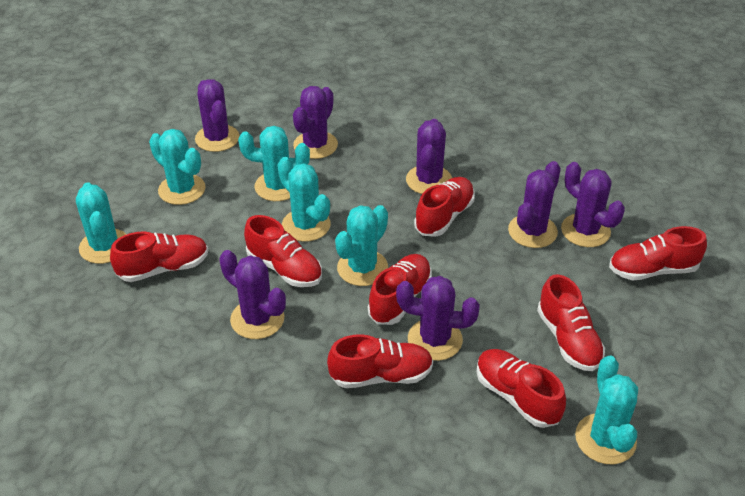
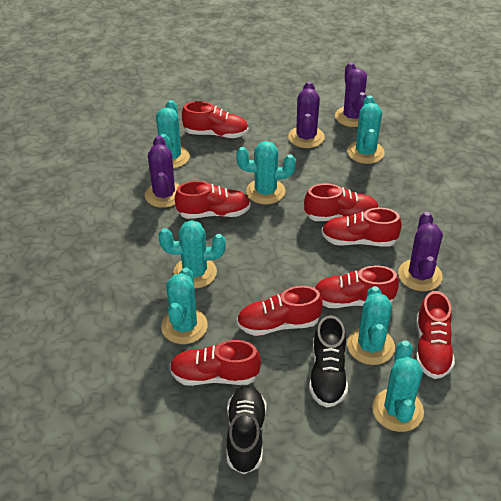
black shoe: none = 0 -> [227,385,266,474] [309,315,348,408] = 2
purple cactus: [195,79,239,152] [219,250,286,339] [293,86,338,159] [396,276,480,361] [406,119,452,194] [508,161,561,248] [561,162,625,247] = 7 -> [144,136,180,208] [288,81,325,148] [335,62,367,127] [398,212,443,291] = 4
turquoise cactus: [76,182,127,264] [149,129,206,205] [238,126,310,201] [278,157,331,242] [335,205,388,286] [575,356,638,464] = 6 -> [156,100,190,168] [159,220,226,288] [161,268,208,344] [236,141,296,204] [347,96,385,164] [347,286,395,365] [372,340,424,432] = 7

